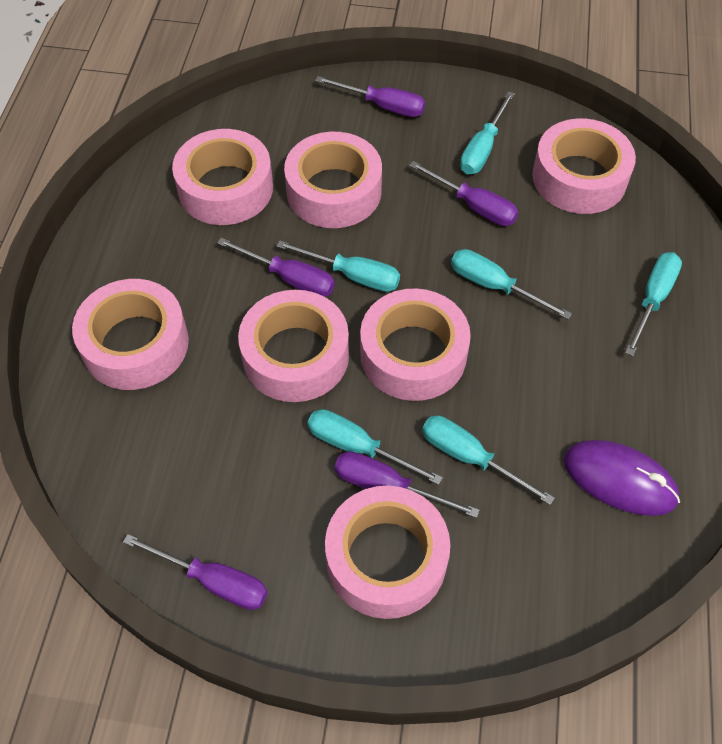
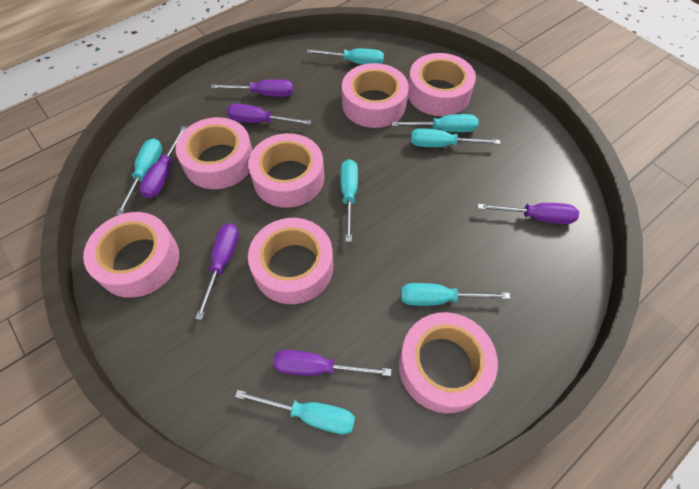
purple mouse: [563,440,680,516] = 1 -> none = 0
purple screwdriver: [123,534,268,610] [217,238,335,297] [315,76,425,117] [335,451,480,518] [409,161,518,226] = 5 -> [139,126,187,198] [195,223,239,320] [211,79,293,97] [227,103,311,125] [273,350,392,376] [478,203,579,224] = 6
turquoise screwdriver: [276,240,400,292] [307,409,443,485] [422,415,555,505] [451,249,572,319] [460,91,515,175] [625,252,682,356] = 6 -> [116,138,162,215] [235,390,355,435] [307,48,384,64] [340,159,358,242] [391,114,478,132] [401,283,510,306] [411,128,500,147] = 7

